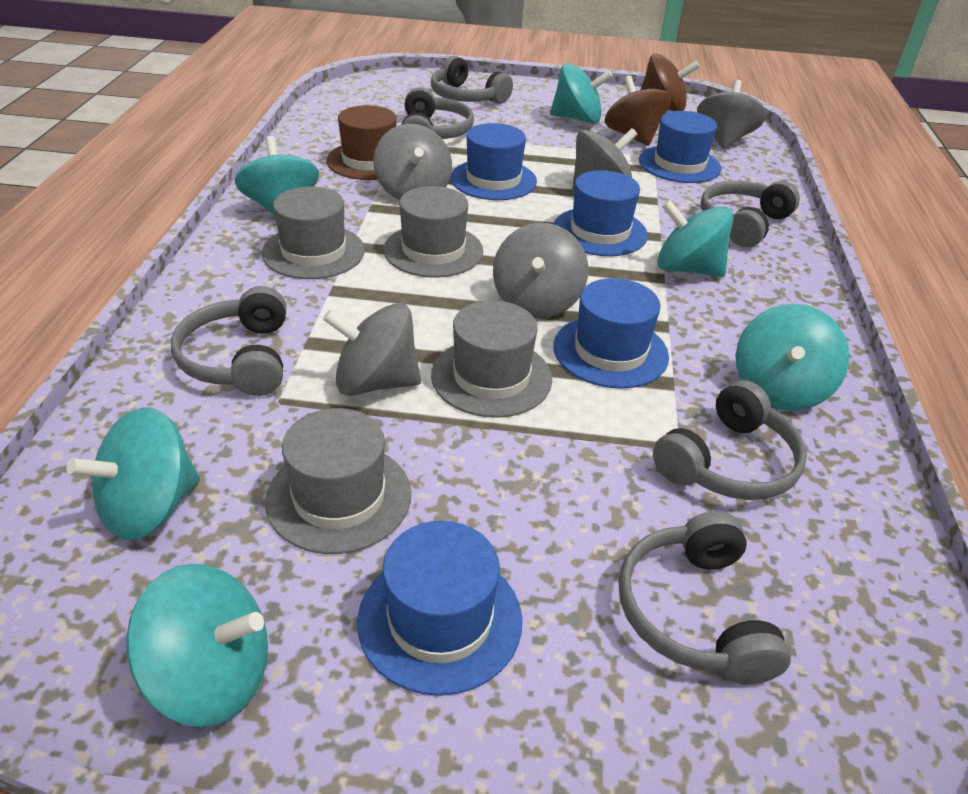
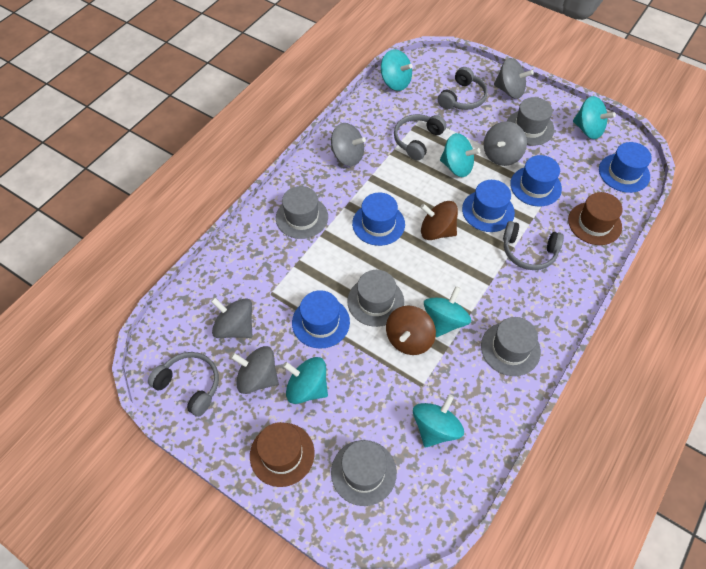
brown hat: [326,105,397,180] = 1 -> [250,422,315,487] [568,192,623,245] = 2
grey hat: [261,186,365,279] [265,408,411,554] [384,186,483,277] [431,300,552,418] = 4 -> [276,186,328,239] [331,440,397,506] [347,270,404,327] [481,317,541,376] [507,97,554,146] = 5
grey headphones: [171,286,286,396] [402,87,474,139] [431,56,513,104] [619,511,791,685] [653,380,807,500] [700,181,800,247] = 6 -> [148,352,219,417] [394,114,447,161] [438,67,488,110] [503,221,564,270] = 4

